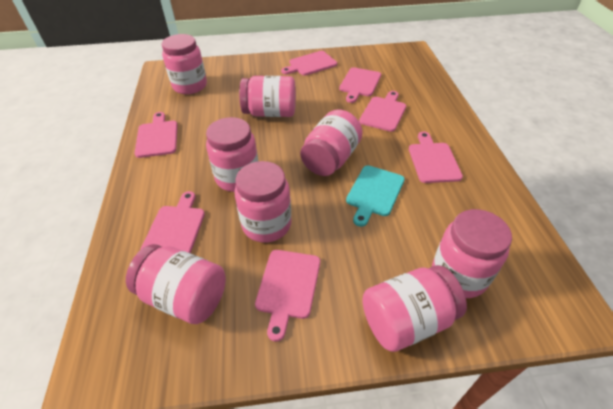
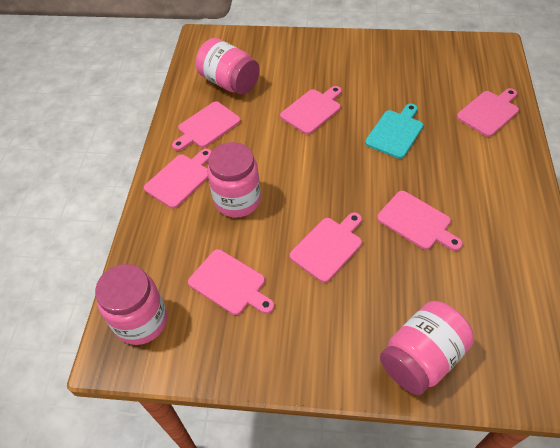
pink jar: [126,244,226,324] [162,34,207,94] [206,117,258,192] [234,161,291,243] [239,76,296,117] [300,109,363,176] [362,265,467,352] [432,209,512,298] = 8 -> [95,264,167,345] [196,38,260,95] [207,142,261,218] [380,301,474,395] = 4

